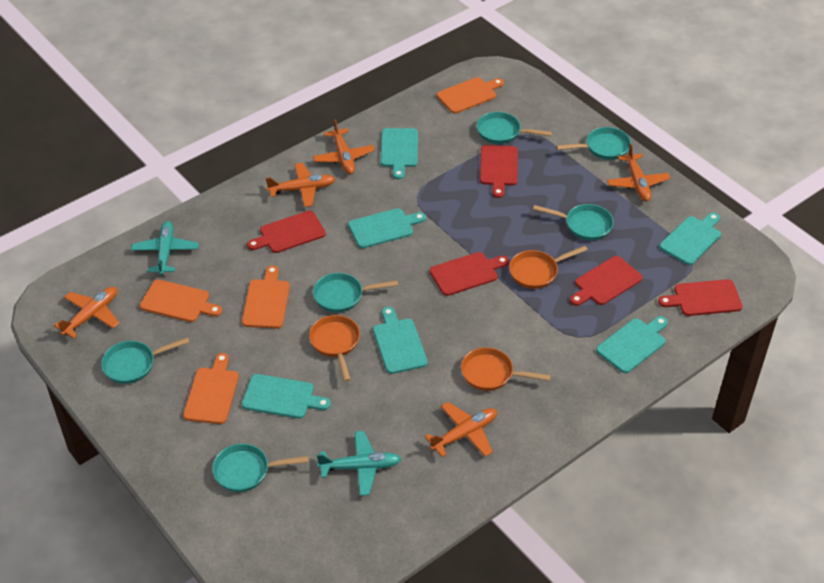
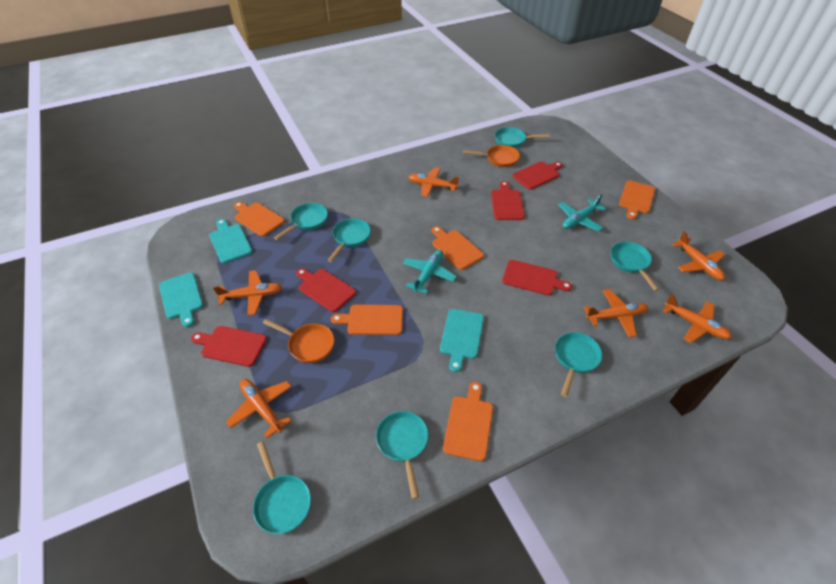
orange cutting board: [140,280,222,322] [183,353,239,424] [242,266,290,328] [437,77,504,114] = 4 -> [234,202,285,237] [331,304,403,335] [431,226,484,270] [443,382,493,461] [619,180,655,219] = 5
orange pan: [309,315,360,382] [461,347,551,391] [509,246,588,289] = 3 -> [263,319,334,363] [463,145,520,167] = 2
orange plane: [54,287,119,339] [266,163,335,207] [313,119,375,174] [425,402,497,457] [607,144,670,201] = 5 -> [213,270,282,315] [226,379,292,439] [408,167,459,197] [584,289,648,337] [663,294,732,343] [672,231,725,280] = 6
turquoise cutting board: [242,374,331,419] [348,208,426,248] [373,307,428,374] [381,128,418,179] [596,316,668,373] [659,213,721,265] = 6 -> [159,273,203,327] [209,219,252,263] [440,309,484,372] = 3
turquoise pan: [101,337,189,384] [212,444,309,492] [313,273,398,313] [477,112,552,144] [533,204,614,240] [556,127,631,160] = 6 -> [253,441,311,534] [274,203,328,240] [328,218,371,262] [376,411,428,499] [495,127,550,148] [555,332,602,397] [611,242,659,291] = 7

